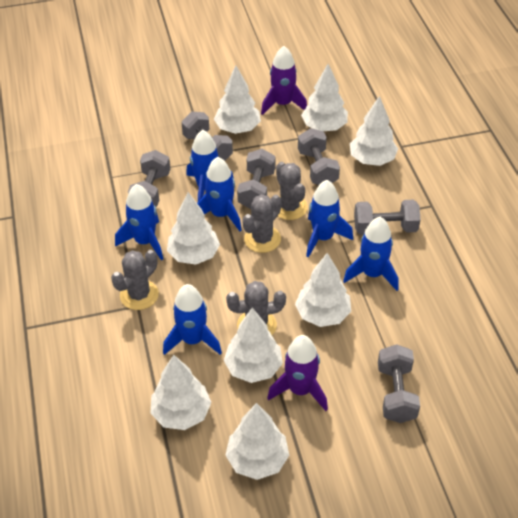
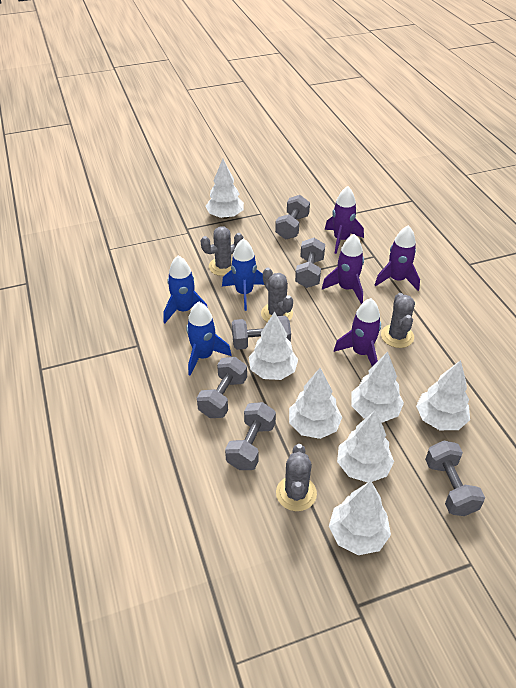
blue rocket: [115,184,163,260] [163,284,222,355] [186,130,234,202] [197,157,242,231] [306,180,353,258] [343,217,399,291] = 6 -> [163,256,208,323] [186,302,232,376] [222,239,264,311] = 3
purple rocket: [261,46,307,115] [267,335,328,411] = 2 -> [322,234,364,304] [325,186,364,254] [334,298,381,367] [375,225,420,291] = 4
white tree: [150,355,211,430] [167,192,220,265] [214,65,261,134] [224,308,283,383] [226,403,289,480] [295,253,351,327] [301,64,348,131] [350,96,398,166] = 8 -> [206,159,244,219] [249,311,298,380] [289,368,342,439] [329,481,391,555] [337,410,394,482] [352,352,404,423] [416,360,470,430] = 7

